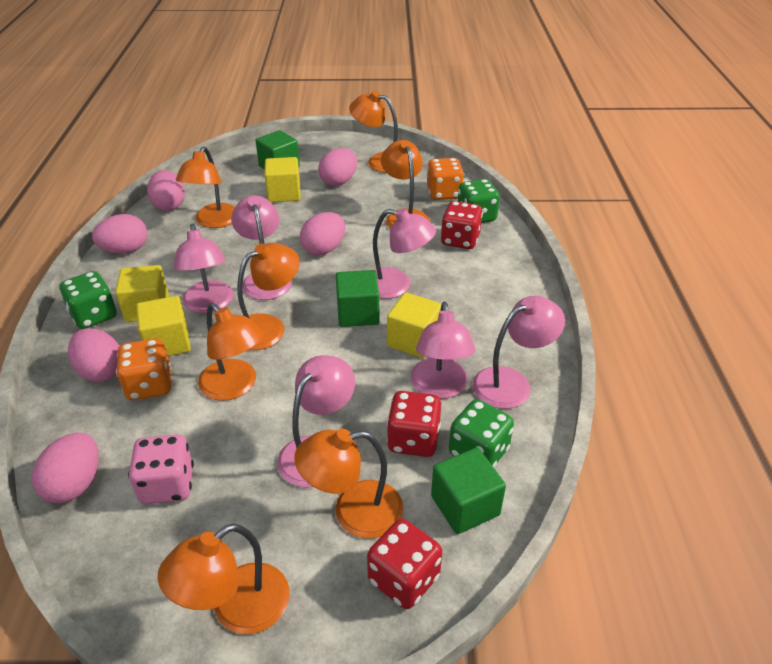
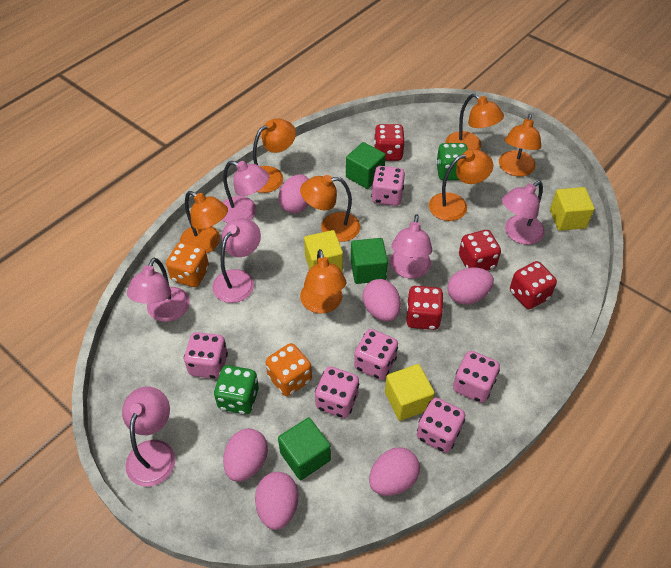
green dice: [59,271,117,329] [449,399,514,467] [458,179,500,223] = 3 -> [214,365,259,414] [436,143,468,180] = 2
pink dice: [128,434,194,504] = 1 -> [184,332,228,379] [315,366,359,418] [354,329,398,380] [371,166,405,206] [417,398,465,453] [453,351,500,403] = 6
red dice: [367,519,442,609] [387,391,441,457] [440,201,483,249] = 3 -> [374,124,405,161] [406,286,444,330] [459,230,501,270] [510,261,557,309] = 4
yellow cube: [115,265,169,322] [136,296,191,356] [264,157,301,202] [387,293,442,358] = 4 -> [304,230,343,272] [385,364,435,421] [550,187,595,231] = 3

